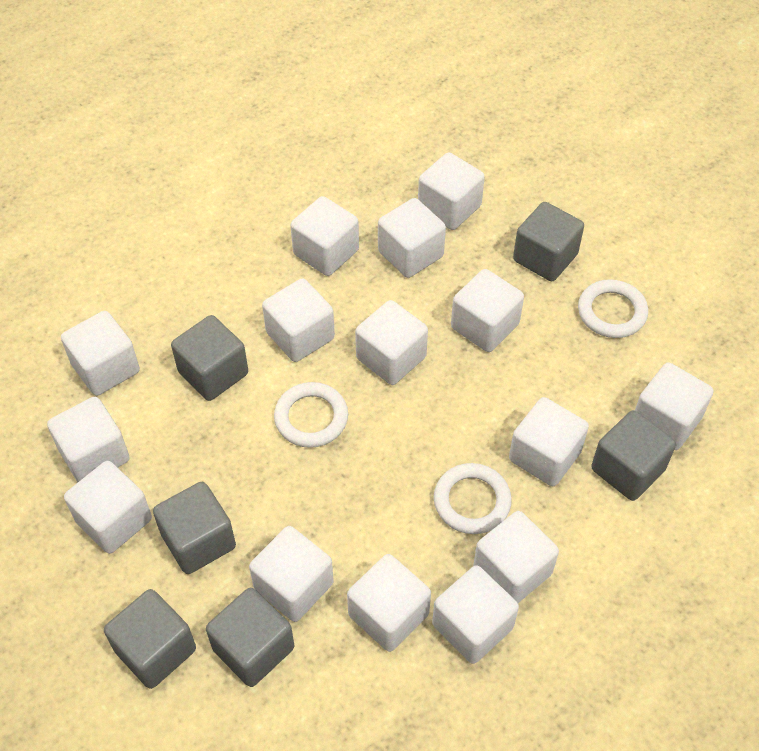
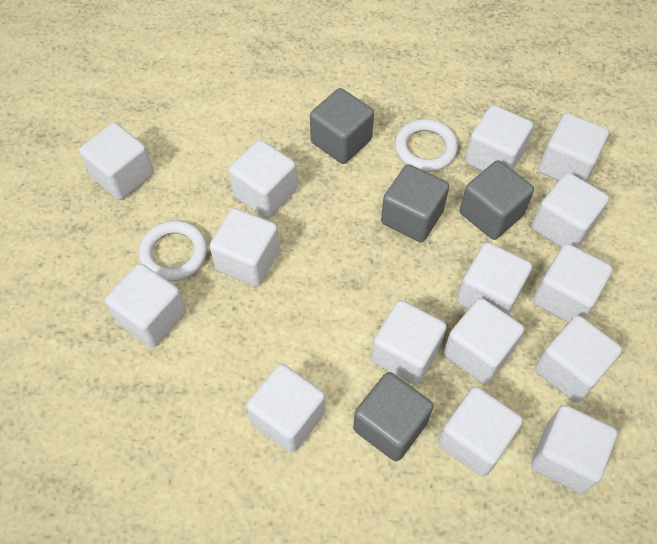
grey cube: [104,589,196,689] [153,482,236,574] [171,315,248,401] [206,588,294,687] [513,202,584,281] [591,410,676,501] = 6 -> [310,88,374,164] [353,372,434,462] [381,164,449,242] [460,160,534,240] = 4
white ring: [274,382,348,448] [434,463,512,534] [578,280,648,338] = 3 -> [139,220,207,281] [395,119,458,172] = 2

